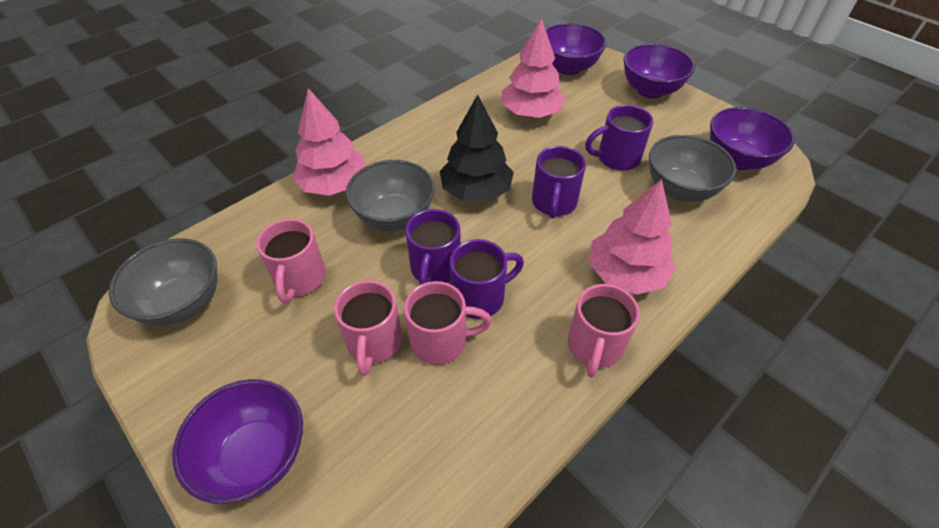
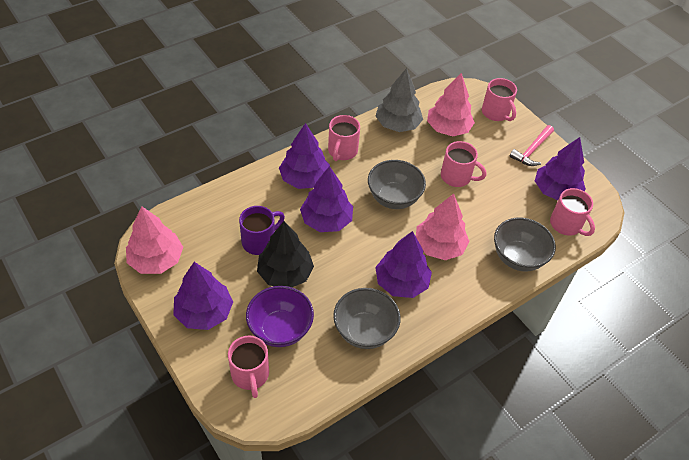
grey tree: none = 0 -> [376,68,423,132] = 1
pink hammer: none = 0 -> [509,125,554,166] = 1
pink mug: [256,219,326,303] [334,280,402,376] [404,281,492,365] [568,284,640,378] = 4 -> [228,336,269,398] [328,115,360,161] [441,141,486,187] [482,78,517,121] [550,188,595,236] = 5
purple bowl: [172,379,303,504] [545,23,607,75] [624,44,695,98] [710,107,795,170] = 4 -> [246,286,314,347] = 1
purple mug: [405,209,461,285] [450,239,524,319] [532,146,586,219] [585,105,653,171] = 4 -> [239,206,285,255] = 1
purple tree: none = 0 -> [173,262,233,330] [279,123,330,189] [300,166,353,232] [375,231,432,298] [535,137,586,200] = 5

